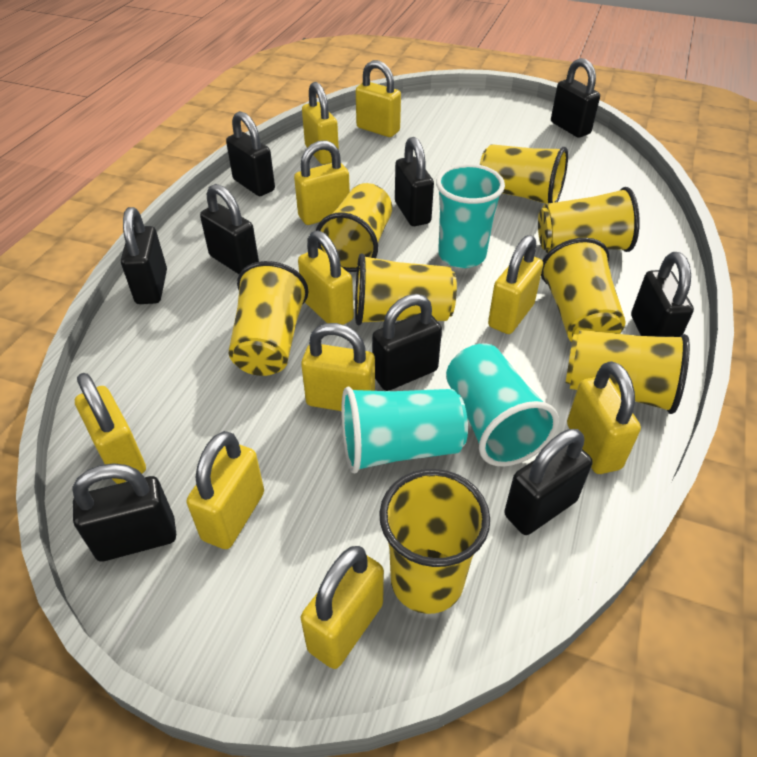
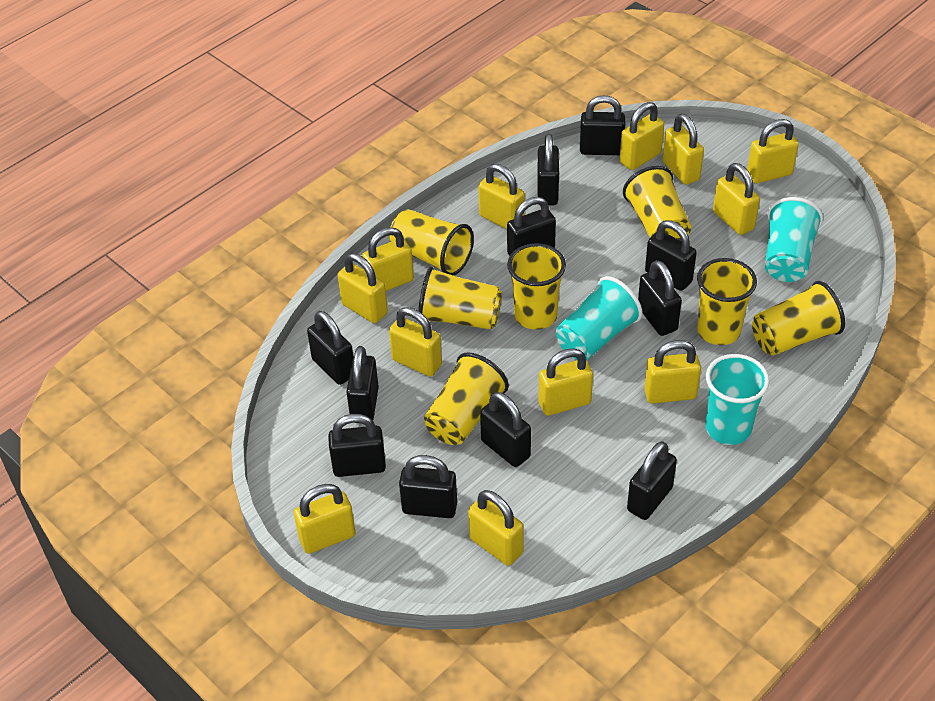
black padlock: [73,463,176,561] [121,207,167,304] [200,184,259,274] [226,111,275,196] [372,294,442,391] [395,137,434,226] [504,429,592,535] [551,58,600,138] [631,252,694,337] = 9 -> [307,311,353,385] [328,414,386,477] [347,346,379,420] [399,455,457,518] [480,392,531,467] [507,197,556,256] [537,134,559,205] [580,95,625,155] [627,441,677,520] [638,260,682,336] [645,220,697,291] = 11
yellow cup: [229,261,308,376] [316,183,392,272] [355,254,457,325] [379,469,490,614] [479,144,568,204] [538,187,640,253] [541,238,626,342] [566,330,690,414] = 8 -> [389,209,474,276] [418,266,502,330] [424,352,509,445] [507,243,566,330] [623,166,691,241] [697,258,757,345] [752,281,845,356] = 7
yellow padlock: [75,373,146,484] [187,431,264,549] [294,140,350,225] [298,231,354,325] [301,323,375,411] [301,546,384,669] [302,82,339,164] [356,60,401,137] [488,235,543,334] [567,361,641,474] = 10 -> [294,484,356,554] [338,253,388,323] [362,227,414,291] [389,307,442,377] [468,490,524,566] [478,164,525,229] [538,348,593,416] [620,102,664,170] [644,340,701,404] [663,114,704,185] [713,163,760,235] [747,119,799,184] = 12

